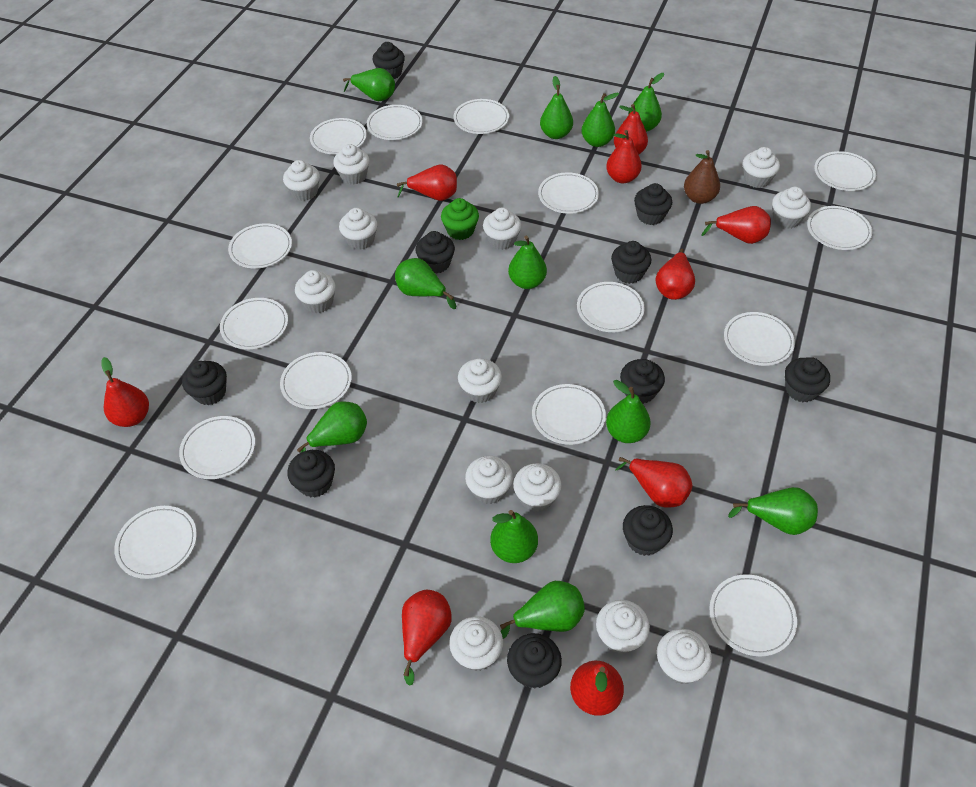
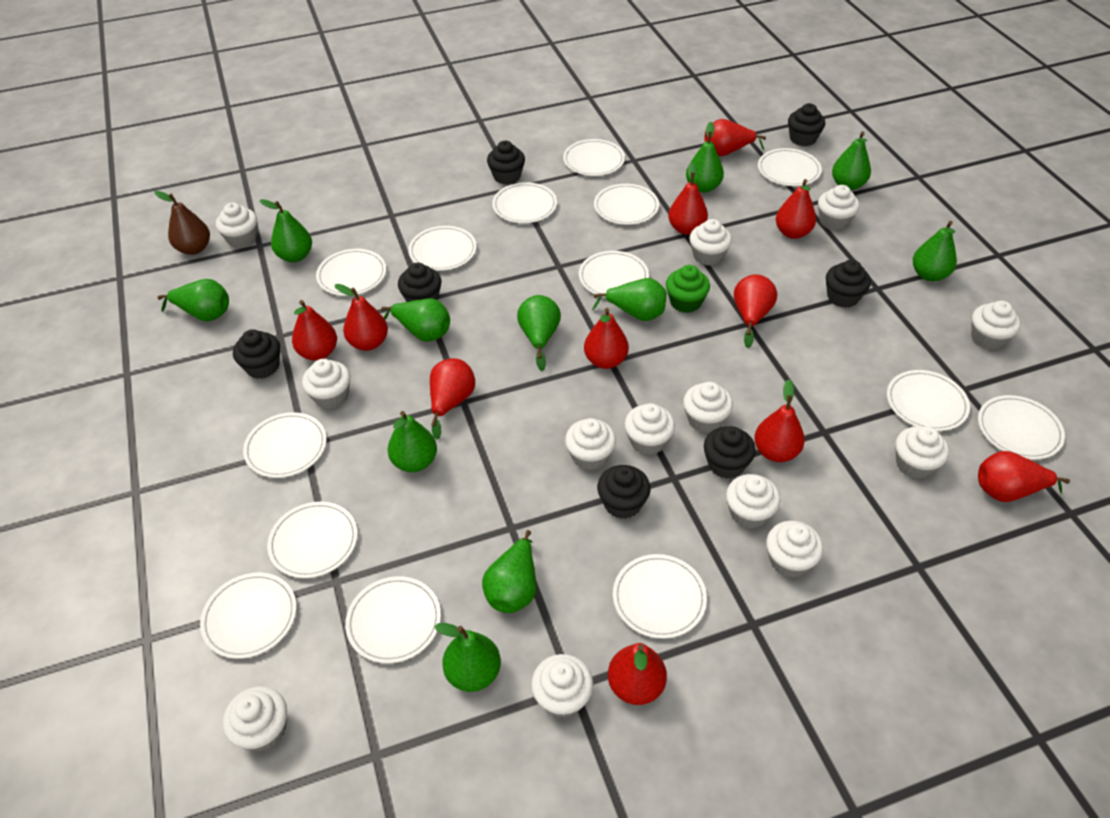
black cupcake: [182,361,227,405] [287,450,335,497] [372,42,405,79] [416,231,455,273] [507,633,562,689] [611,241,651,284] [620,359,665,404] [623,505,673,556] [634,183,672,225] [785,357,830,402] = 10 -> [233,329,280,379] [398,263,442,302] [487,141,525,185] [597,465,651,519] [704,426,756,479] [788,103,825,146] [826,260,871,308] = 7
red pear: [101,357,149,427] [397,164,457,201] [402,590,452,686] [570,661,624,716] [606,130,642,183] [614,104,648,155] [615,457,693,508] [656,248,695,300] [701,206,771,244] = 9 -> [292,300,337,361] [335,284,388,351] [430,358,475,439] [584,308,629,369] [608,643,667,705] [668,162,708,235] [705,119,766,156] [734,275,777,348] [754,380,805,462] [776,179,816,239] [978,451,1070,502] = 11
white plate: [114,506,197,579] [179,416,255,479] [220,298,288,349] [228,223,292,268] [280,352,352,409] [310,118,367,155] [367,105,423,140] [453,99,509,134] [532,384,606,445] [538,172,599,214] [577,282,645,332] [710,574,797,656] [724,312,795,366] [807,206,872,250] [814,151,876,191] = 15 -> [200,573,296,659] [243,412,327,478] [267,502,358,578] [316,249,386,296] [345,576,441,663] [408,226,477,271] [492,182,557,223] [563,139,625,176] [579,251,649,298] [594,184,659,225] [613,554,707,639] [758,148,822,186] [887,370,970,431] [978,395,1065,460] = 14

